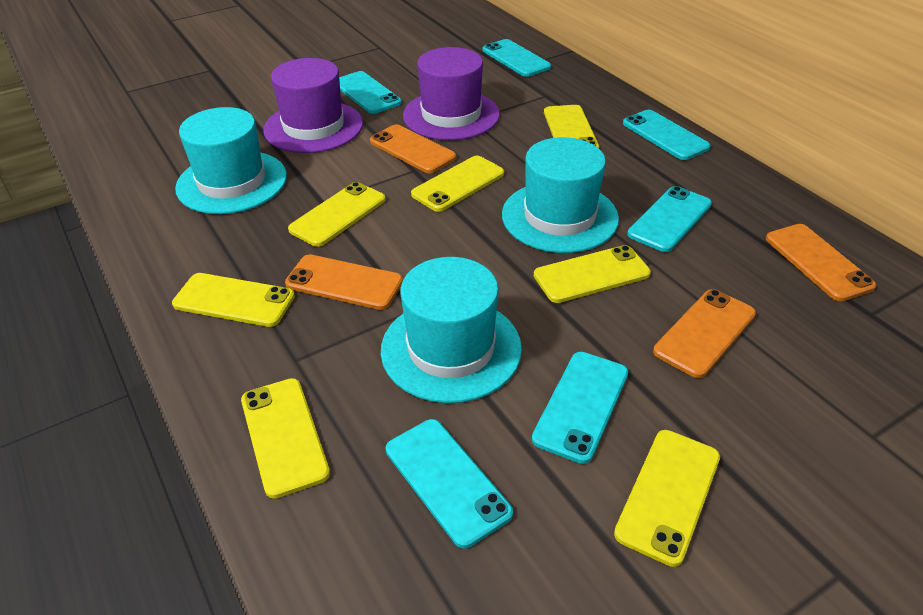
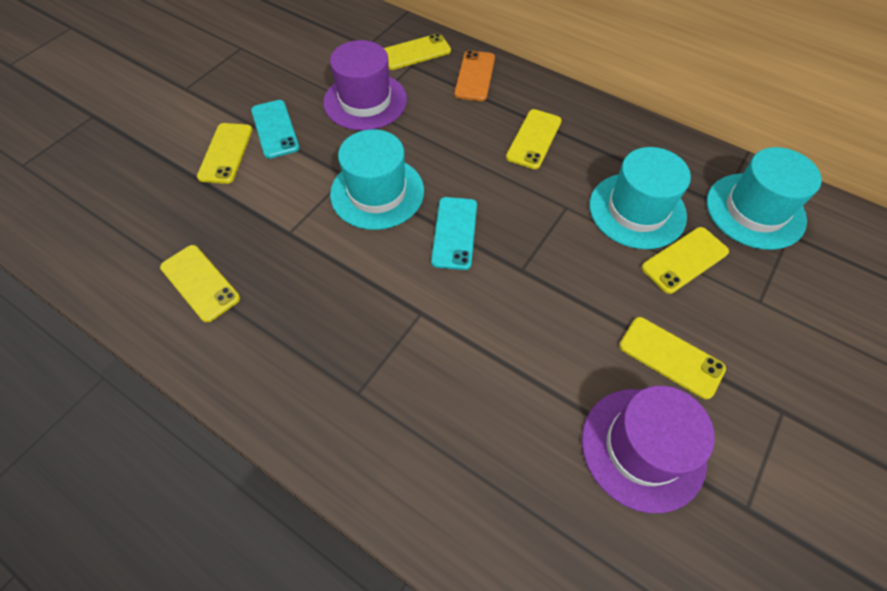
orange phone: [285,254,403,310] [370,124,456,173] [653,289,756,378] [766,224,876,302] = 4 -> [454,50,495,101] = 1
turquoise phone: [339,71,402,114] [386,419,513,548] [483,39,551,77] [532,352,628,464] [623,110,711,160] [627,186,712,252] = 6 -> [251,100,299,159] [431,197,477,270] = 2
yellow phone: [172,273,295,327] [241,378,330,499] [288,182,386,247] [411,156,504,212] [534,245,651,303] [544,105,599,148] [614,430,720,567] = 7 -> [160,245,240,322] [197,123,252,184] [384,33,451,70] [506,109,562,169] [619,317,726,399] [642,227,729,294] = 6

